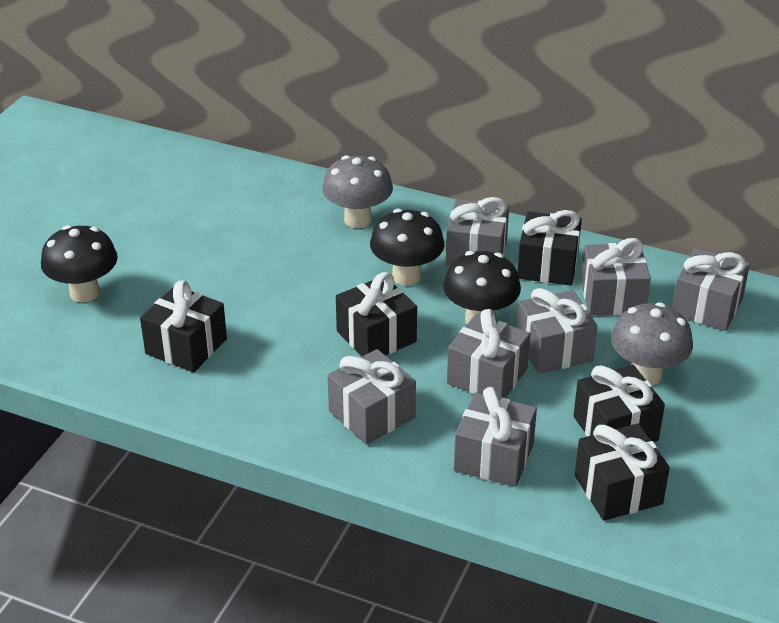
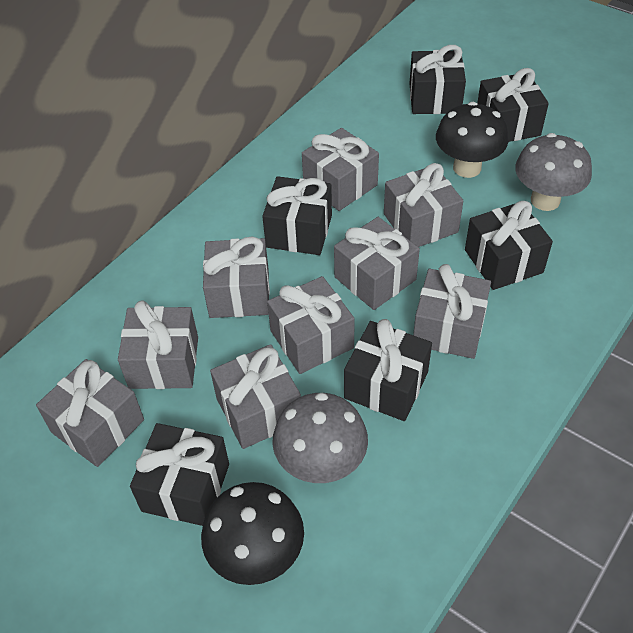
black gift: [140,280,227,372] [336,272,417,356] [517,210,582,286] [573,365,665,442] [575,423,670,521] = 5 -> [130,423,229,526] [262,176,332,255] [344,319,432,421] [409,45,466,114] [465,201,553,290] [477,68,549,142] = 6
black mushroom: [41,225,118,303] [370,209,445,286] [443,251,521,324] = 3 -> [201,482,304,585] [436,102,508,178] = 2
grey gift: [328,349,416,445] [446,197,509,266] [447,309,530,398] [454,387,537,487] [516,288,597,374] [581,238,651,315] [672,248,750,331] = 7 -> [36,359,144,467] [118,300,198,389] [203,237,270,318] [210,344,301,449] [267,276,355,374] [302,128,379,211] [334,217,420,310] [384,163,463,247] [413,264,491,359] = 9

